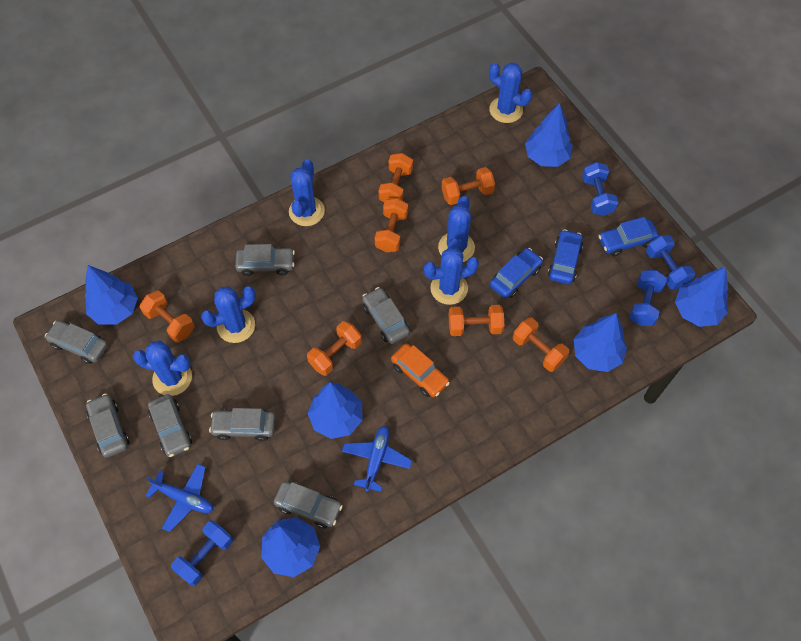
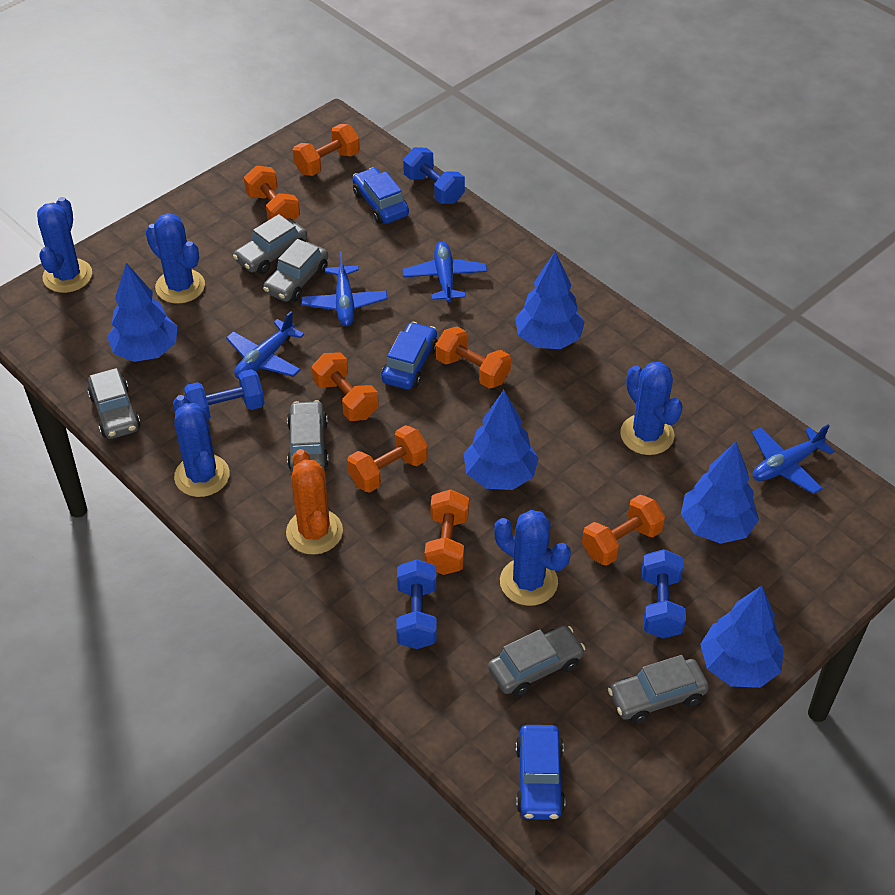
blue cactus: [133,340,192,396] [201,286,256,343] [289,159,325,226] [424,247,479,305] [438,196,475,262] [489,62,532,123] = 6 -> [37,197,92,293] [146,213,205,304] [173,395,230,497] [494,510,571,606] [620,362,683,455] = 5
blue plane: [145,464,213,532] [342,425,412,492] = 2 -> [226,311,304,379] [301,252,387,326] [402,241,487,302] [752,425,835,494] = 4
blue tree: [85,265,138,325] [261,517,320,577] [308,382,363,439] [525,103,573,167] [574,313,627,372] [675,267,728,327] = 6 -> [107,263,177,362] [463,390,539,490] [515,251,585,349] [681,442,759,544] [700,585,784,688] = 5
grey car: [45,320,108,364] [86,394,130,458] [148,394,192,457] [209,408,276,441] [235,244,295,276] [274,481,343,528] [362,287,410,344] = 7 -> [88,368,140,439] [233,214,307,274] [263,239,328,302] [287,400,329,471] [488,625,586,697] [608,655,709,724] = 6
orange cactus: none = 0 -> [286,449,343,555] = 1
orange car: [391,343,450,397] = 1 -> none = 0

